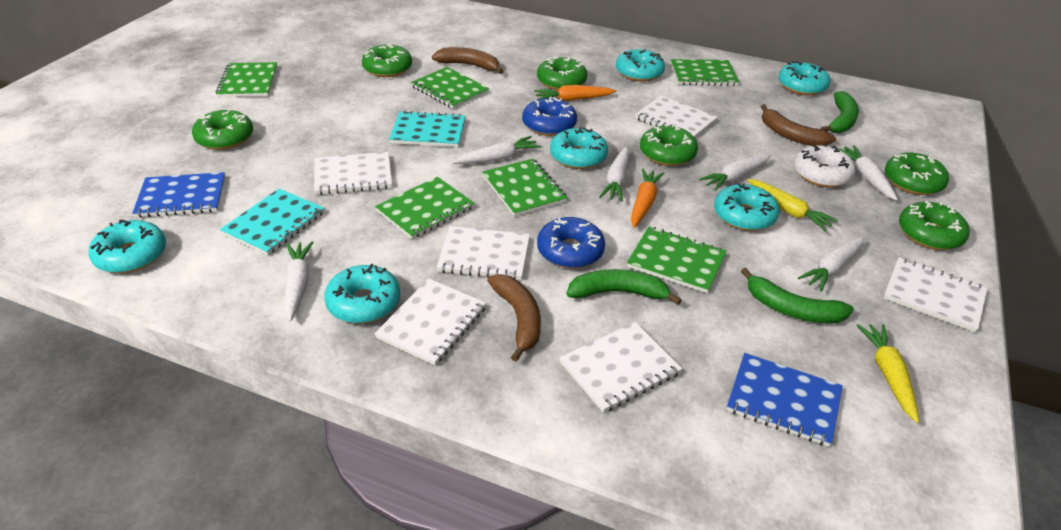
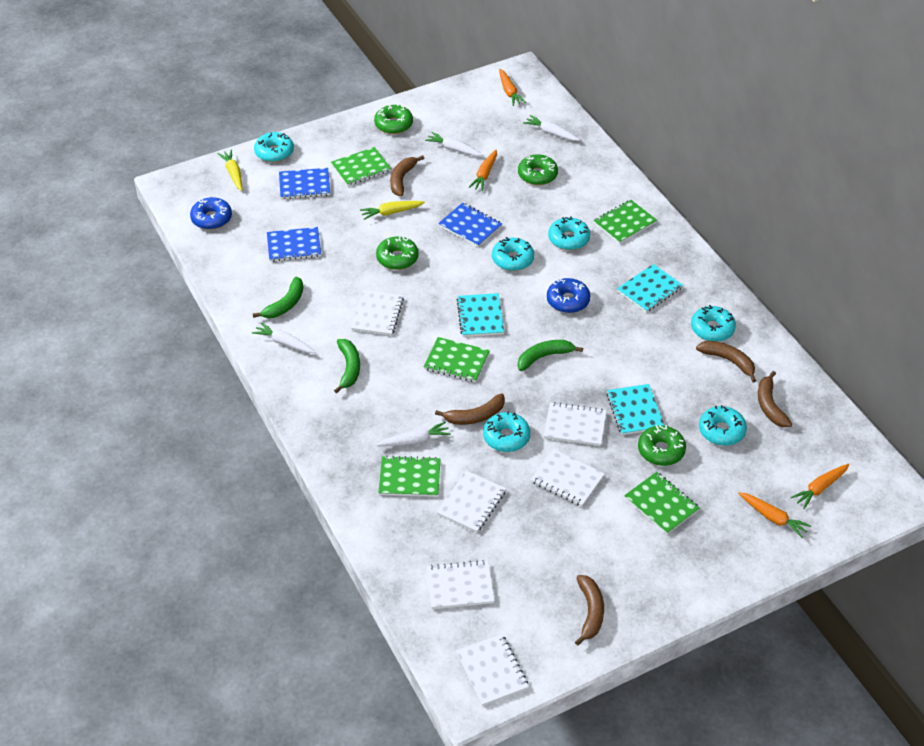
blue notebook: [132,172,225,218] [726,353,843,447] = 2 -> [267,227,321,262] [279,168,330,199] [438,203,502,247] = 3
brown banana: [432,47,503,74] [487,274,541,362] [761,104,836,146] = 3 -> [390,155,424,196] [435,393,505,425] [575,575,604,646] [696,341,756,383] [758,371,792,427] = 5
green donut: [192,110,253,150] [362,44,412,77] [537,56,587,90] [640,124,698,166] [885,152,949,195] [899,201,970,250] = 6 -> [374,104,413,134] [376,236,418,270] [518,154,558,185] [638,425,686,466] = 4
green notebook: [216,62,277,97] [375,177,474,239] [411,67,489,109] [482,159,567,217] [627,227,727,293] [671,59,739,86] = 6 -> [331,147,391,186] [378,456,441,497] [423,337,490,382] [593,200,657,244] [624,472,700,534] = 5
orange carrot: [534,85,616,101] [631,168,665,228] = 2 -> [468,150,497,191] [499,69,526,106] [738,492,811,538] [790,464,849,509] = 4
turquoise notebook: [220,189,325,255] [389,111,465,147] = 2 -> [457,293,504,337] [607,384,665,435] [617,264,683,313] = 3
white carrot: [285,241,313,321] [451,136,541,164] [599,146,629,202] [699,154,771,191] [798,236,864,292] [837,145,898,201] = 6 -> [252,322,316,353] [376,421,451,446] [425,132,483,156] [523,115,580,141] = 4
white donut: [794,144,856,187] = 1 -> none = 0

